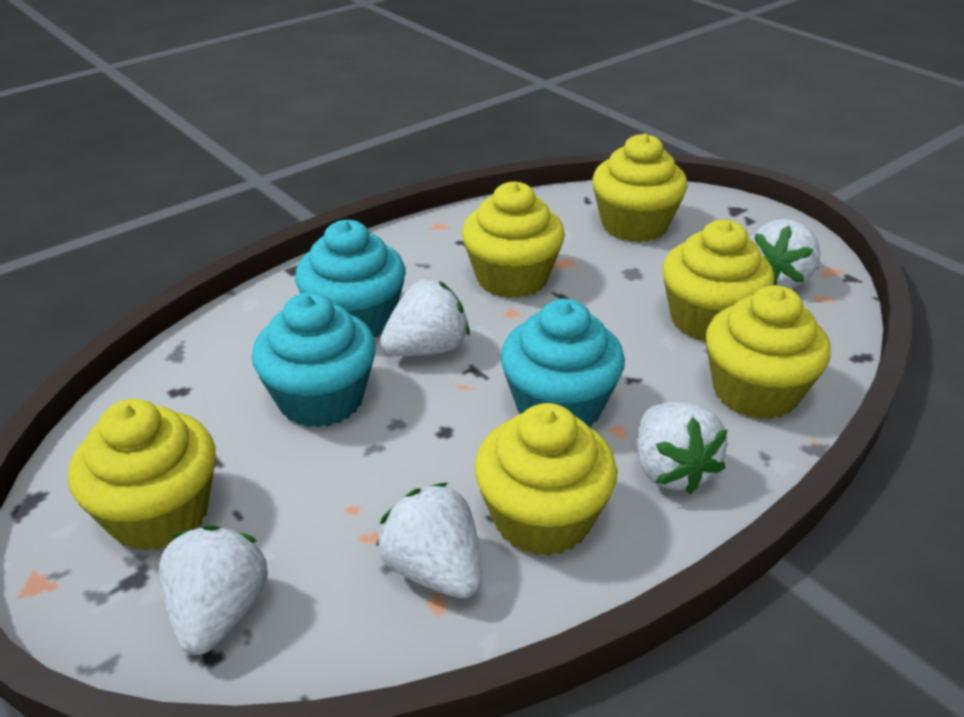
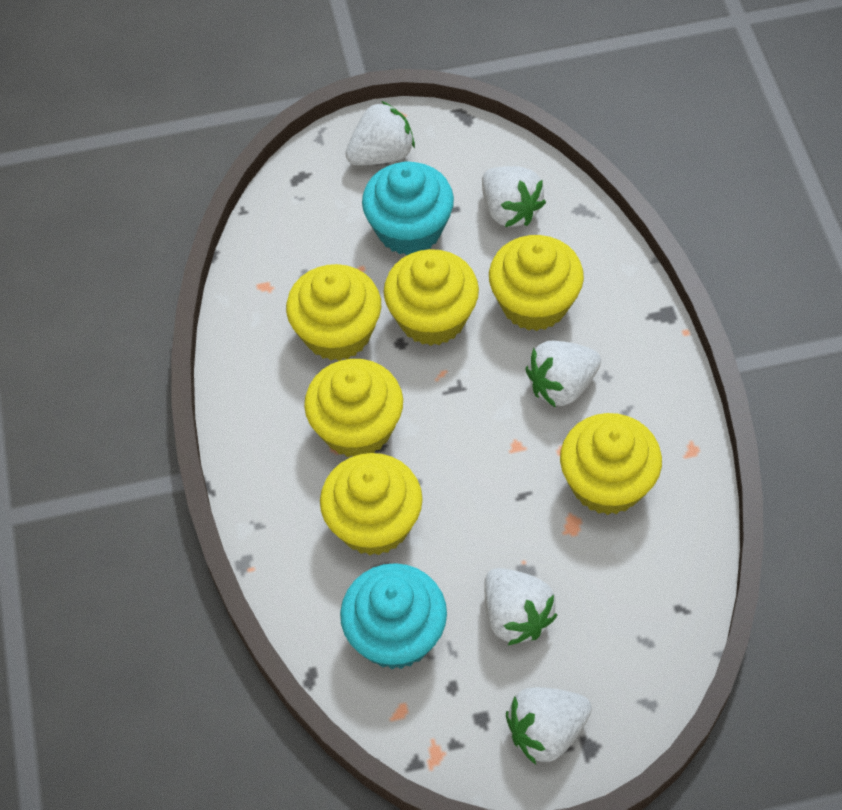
turquoise cupcake: [252,292,376,428] [295,220,406,337] [501,299,625,427] = 3 -> [340,563,447,669] [362,162,454,255] = 2

